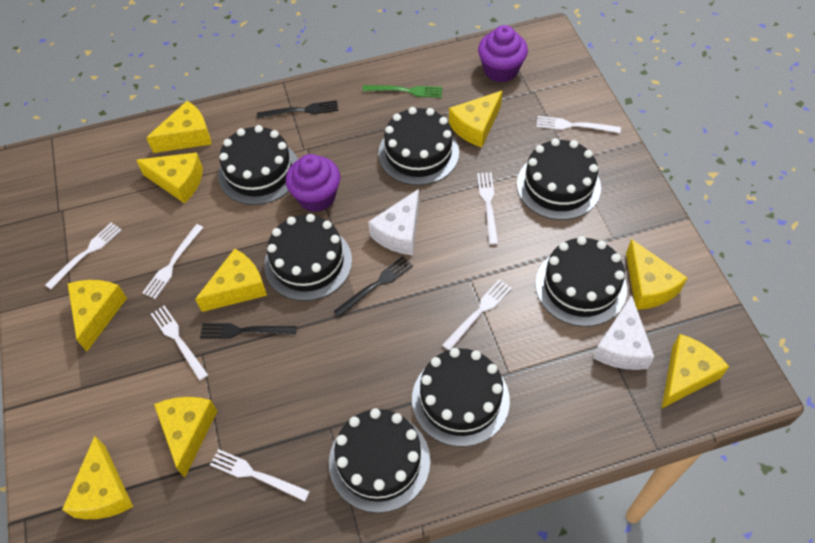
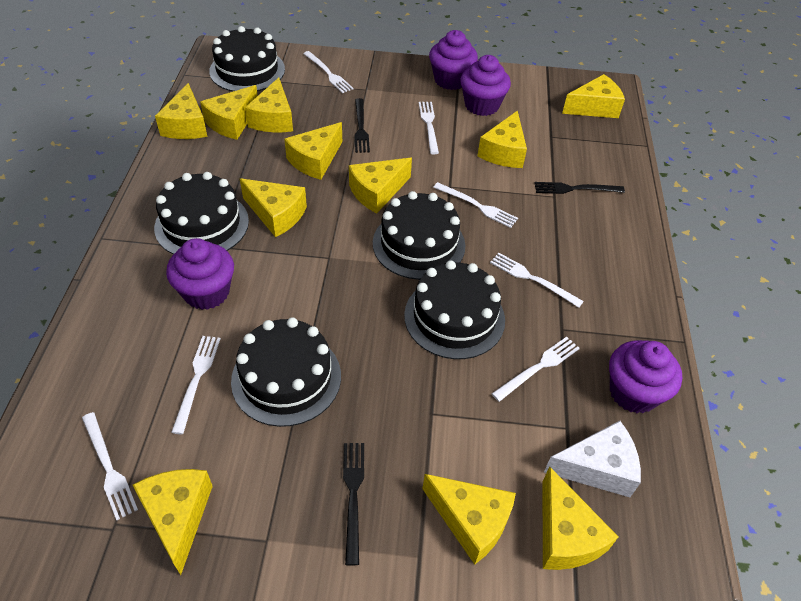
black cake: [218,125,298,205] [264,214,352,301] [329,408,430,513] [378,107,459,185] [412,348,510,447] [517,138,601,220] [535,236,627,327] = 7 -> [154,172,249,255] [209,26,285,91] [231,317,341,427] [373,191,466,280] [404,260,505,359] = 5
green fork: [362,85,442,98] = 1 -> none = 0
purple cupcake: [286,154,340,212] [478,25,528,82] = 2 -> [166,238,234,310] [429,30,478,90] [460,55,511,116] [609,340,682,413] = 4
white cheese: [368,189,419,255] [593,295,654,370] = 2 -> [544,421,641,497] = 1
yellow cheese: [62,436,133,519] [68,280,127,352] [136,152,203,204] [146,101,212,153] [154,397,218,478] [195,248,267,312] [449,90,503,148] [626,239,687,310] [661,334,729,409] = 9 -> [133,469,213,575] [155,83,207,139] [200,85,258,140] [240,178,307,237] [245,78,293,132] [284,122,342,180] [349,158,412,213] [423,474,516,565] [477,111,527,168] [543,466,618,570] [562,74,625,118] = 11

